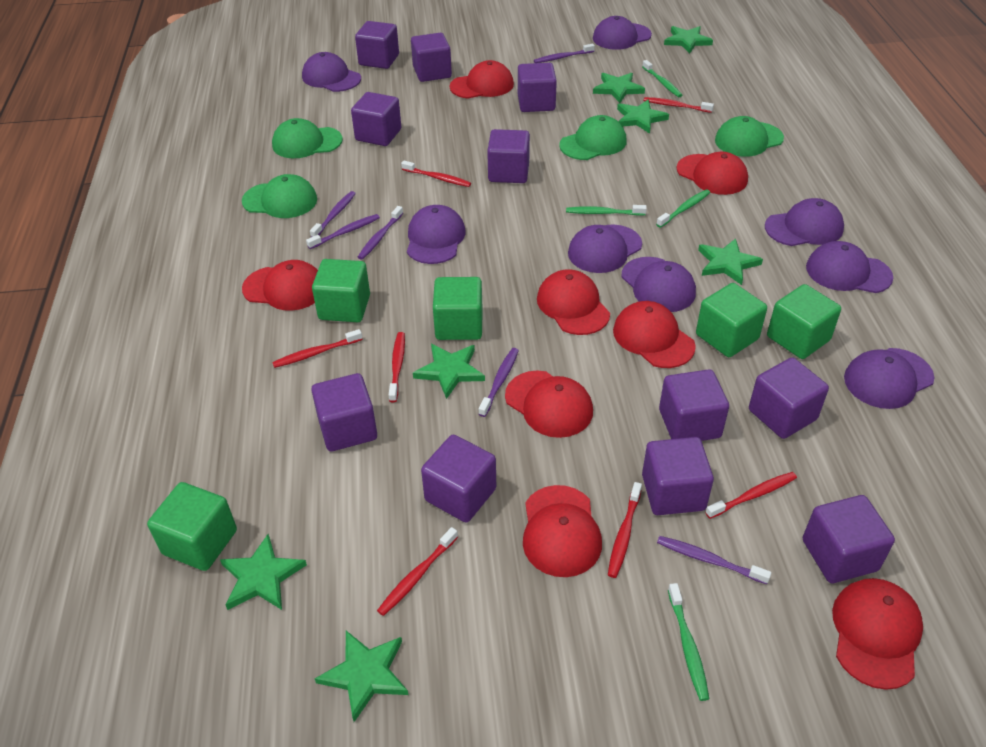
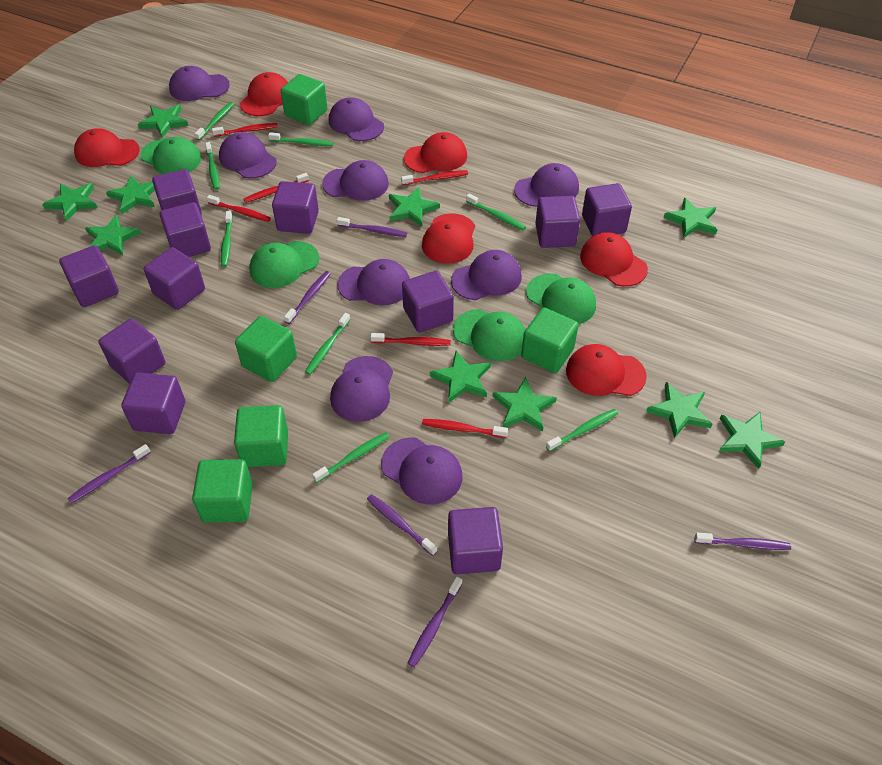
green star: [220,534,307,610] [315,631,408,722] [413,344,485,399] [593,73,645,103] [617,100,669,134] [664,26,713,53] [698,238,763,285] = 7 -> [42,183,98,222] [85,215,141,255] [106,175,155,214] [138,105,188,138] [389,187,440,227] [430,351,491,403] [492,377,557,432] [646,382,712,438] [664,198,717,238] [719,411,785,469] = 10
green toothbrush: [566,205,647,216] [642,60,682,97] [656,189,710,228] [668,583,709,701] = 4 -> [194,102,234,140] [205,142,219,190] [221,211,233,267] [268,132,334,146] [305,313,351,375] [312,432,389,483] [466,194,526,230] [546,409,618,452] = 8
purple cap: [302,52,361,92] [407,205,465,264] [568,225,642,273] [593,16,652,50] [622,257,696,312] [765,198,844,246] [806,241,893,293] [844,348,934,409] = 8 -> [169,66,230,101] [219,132,277,179] [322,160,389,201] [329,97,384,141] [330,356,393,422] [337,259,410,305] [381,438,462,505] [451,250,522,300] [514,163,579,207] = 9
red cap: [242,260,318,311] [450,60,514,99] [505,371,593,438] [523,485,602,577] [537,269,610,335] [613,301,696,368] [677,152,748,195] [832,578,923,690] = 8 -> [74,128,140,167] [240,72,288,116] [404,132,467,173] [422,213,475,264] [566,344,647,396] [580,232,648,287] = 6
red toothbrush: [272,329,363,368] [377,527,458,616] [389,332,405,402] [401,161,471,187] [608,482,642,578] [644,97,714,113] [705,472,797,519] = 7 -> [207,195,271,222] [212,123,278,137] [243,173,309,203] [371,333,451,346] [401,170,468,185] [422,419,508,438] = 6

